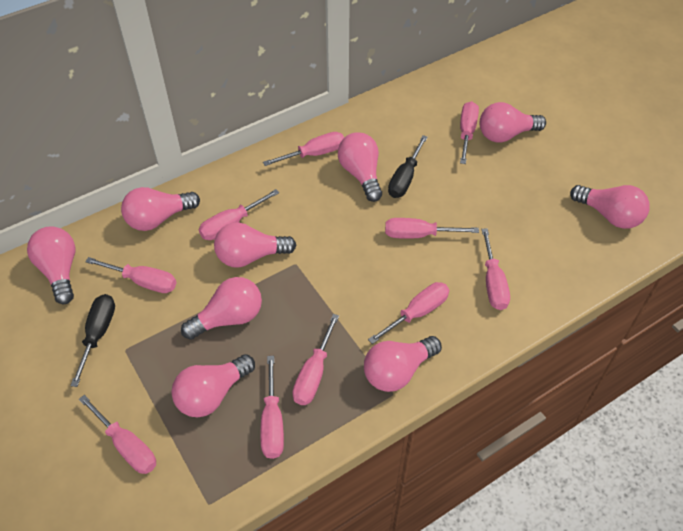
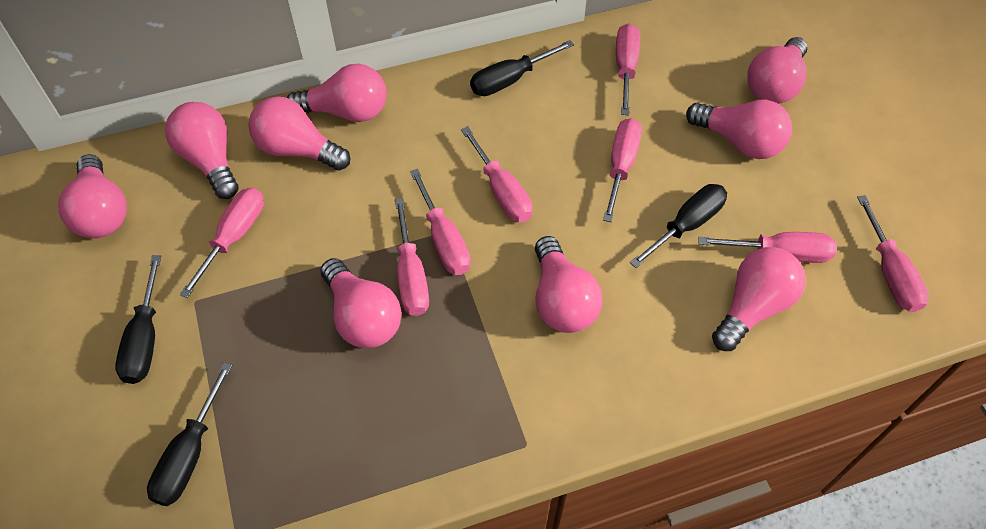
black screwdriver: [70,294,115,387] [388,135,428,198] = 2 -> [115,255,161,384] [147,362,233,506] [470,40,574,96] [630,184,727,268] = 4
pink screwdriver: [79,395,156,474] [85,257,176,293] [199,189,279,240] [260,356,284,459] [263,132,344,166] [292,314,339,405] [368,282,449,344] [385,218,479,239] [460,101,479,164] [482,228,510,310] = 10 -> [180,188,264,298] [395,198,429,316] [410,169,471,275] [461,126,533,222] [603,118,642,222] [616,23,640,115] [698,232,837,263] [857,195,929,312] = 8

